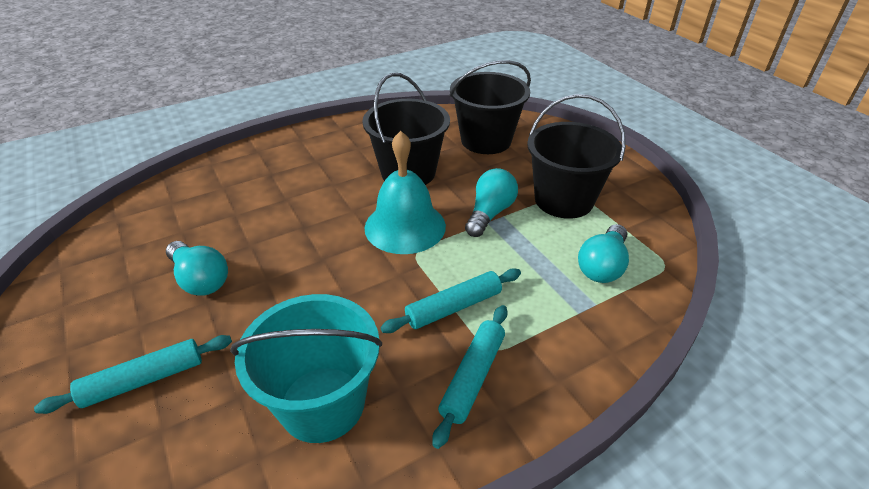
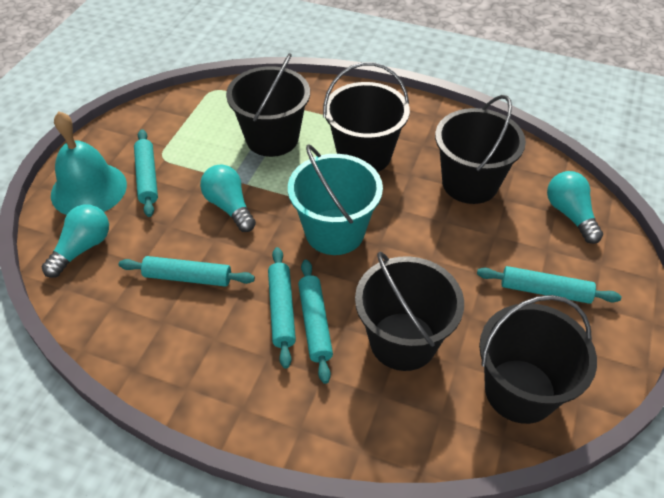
black bucket: [362,73,450,185] [450,60,531,154] [527,94,626,219] = 3 -> [226,53,310,157] [323,62,410,172] [355,251,464,371] [435,95,526,204] [479,295,597,424] = 5
turquoise rolling pin: [34,335,232,414] [380,268,521,333] [432,305,508,449] = 3 -> [119,256,255,287] [134,129,158,217] [268,247,296,369] [298,259,333,384] [477,266,621,304] = 5

